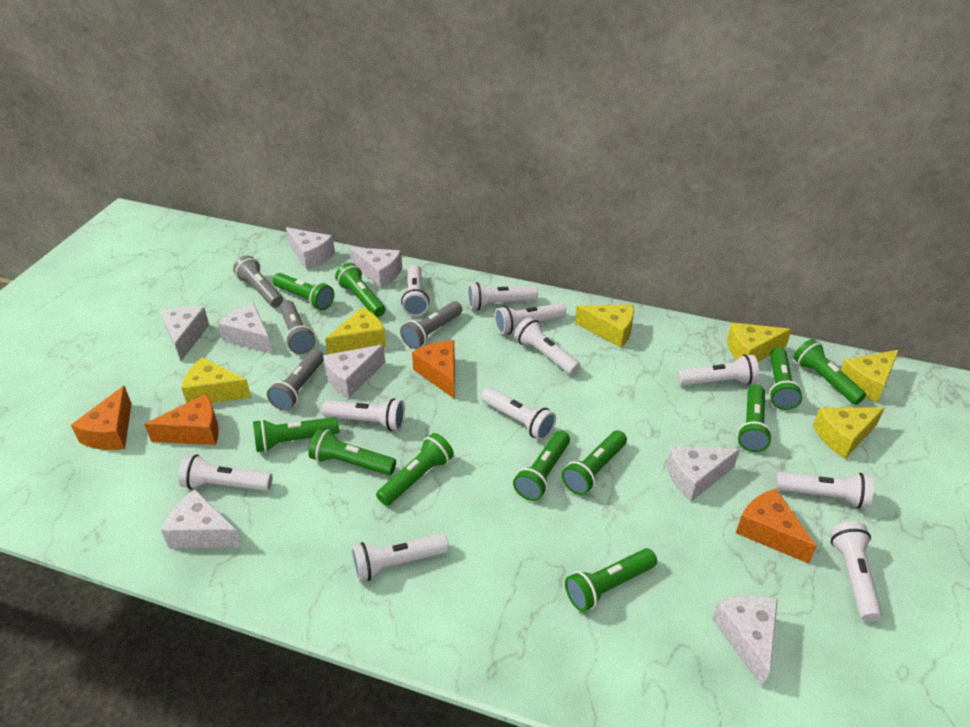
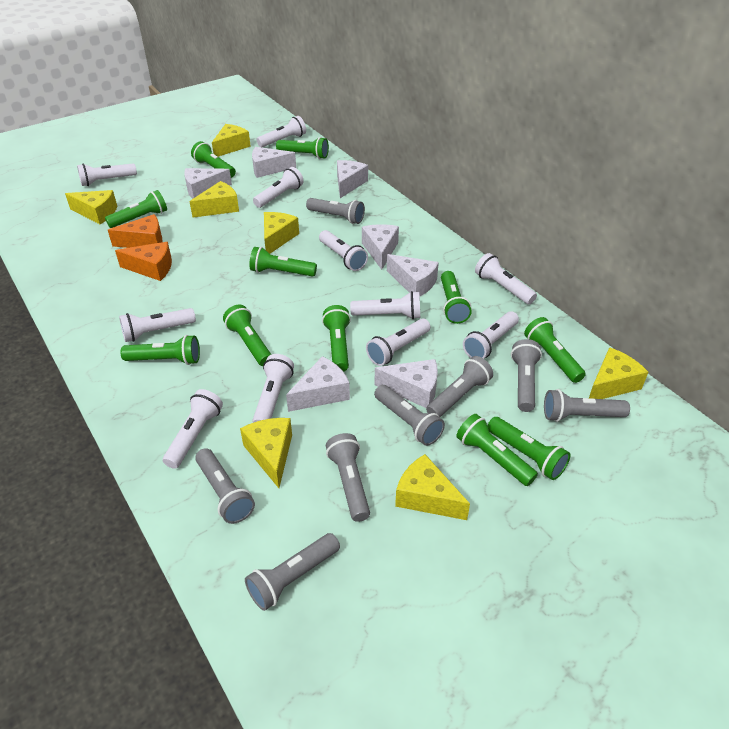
grey flashlight: [233,255,283,308] [267,349,324,411] [280,300,315,354] [400,301,462,349] = 4 -> [195,448,255,524] [245,533,340,611] [306,198,365,224] [326,433,370,522] [374,385,445,446] [426,356,493,417] [511,339,542,412] [544,389,630,422] = 8
orange cheese: [71,386,131,450] [144,394,219,445] [412,340,455,399] [736,489,817,564] = 4 -> [108,214,162,248] [115,242,172,281] = 2
white cheese: [160,306,209,361] [161,490,242,548] [218,303,273,354] [286,227,335,270] [323,345,385,398] [349,247,402,288] [667,446,740,501] [712,595,778,688] = 8 -> [184,168,232,199] [252,147,296,178] [286,356,350,412] [337,160,368,198] [362,224,399,270] [375,359,438,408] [387,254,439,296] = 7
yellow cheese: [181,357,251,403] [325,307,386,354] [575,305,634,348] [727,323,792,362] [813,407,885,459] [841,350,899,403] = 6 -> [65,190,117,224] [189,181,239,218] [212,124,251,157] [240,418,292,488] [264,212,299,254] [395,454,470,520] [589,347,648,399] = 7

